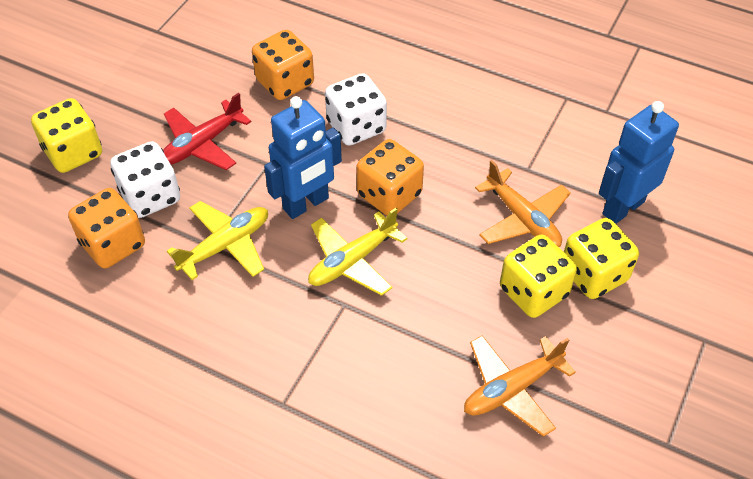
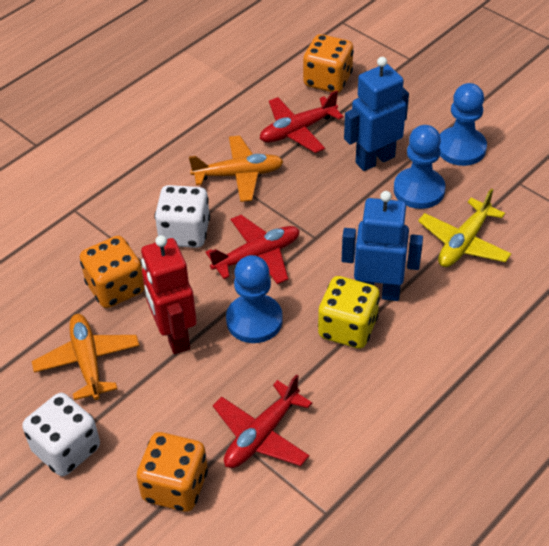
blue pawn: none = 0 -> [226,255,283,343] [394,125,446,209] [439,83,487,166] = 3
red plane: [163,93,251,170] = 1 -> [206,215,300,284] [213,374,312,468] [260,90,344,153] = 3
red robot: none = 0 -> [141,235,197,354] = 1
yellow dice: [31,98,102,173] [500,235,577,318] [564,218,639,299] = 3 -> [318,276,380,349] = 1
yellow plane: [167,201,268,280] [308,208,408,296] = 2 -> [418,188,512,267] = 1

